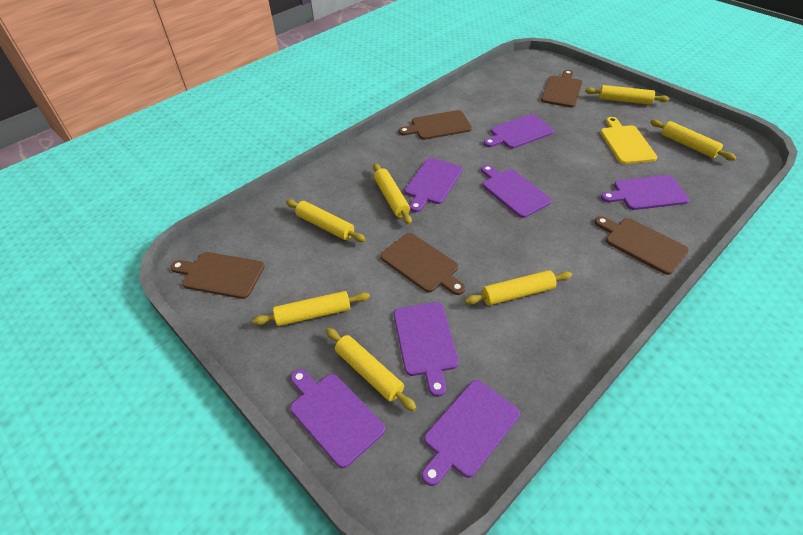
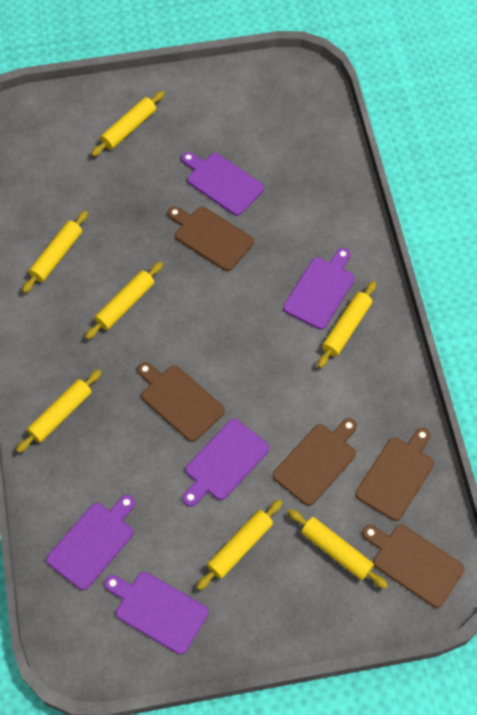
purple cutting board: [290,369,385,468] [394,302,459,397] [405,158,462,212] [422,380,520,486] [481,165,552,218] [484,114,554,149] [601,175,690,210] = 7 -> [46,495,135,590] [104,572,208,654] [181,152,264,216] [182,419,269,507] [283,248,355,330] = 5
yellow cutting board: [600,117,657,164] = 1 -> none = 0

